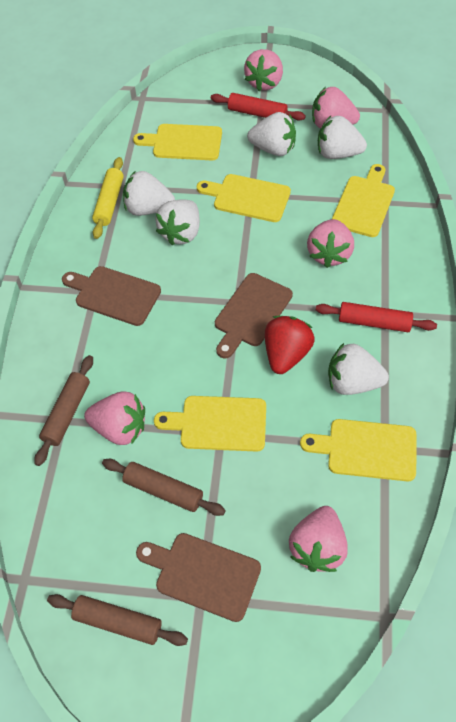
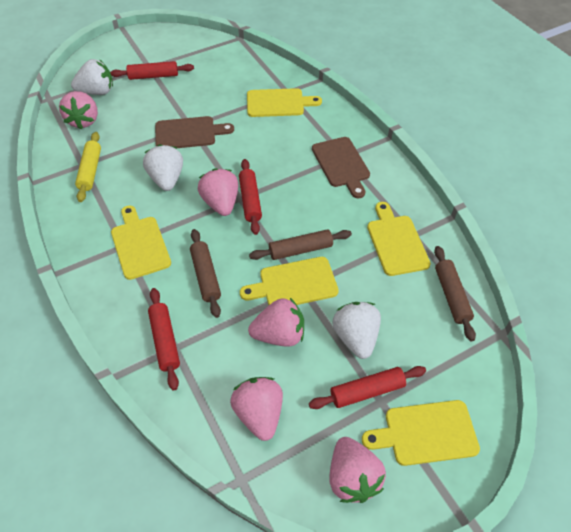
brown cutting board: [62,266,161,326] [136,533,261,622] [215,273,293,358] = 3 -> [155,116,234,148] [312,137,370,198] = 2
red rolling pin: [211,93,306,121] [316,302,437,332] = 2 -> [110,61,194,80] [148,288,180,390] [239,159,262,235] [309,366,426,409] = 4
red strawberry: [265,316,315,374] = 1 -> none = 0
white strawberry: [123,171,175,216] [155,199,200,245] [247,112,296,156] [318,116,367,159] [328,343,389,395] = 5 -> [71,59,113,95] [143,144,183,191] [332,302,381,359] = 3

